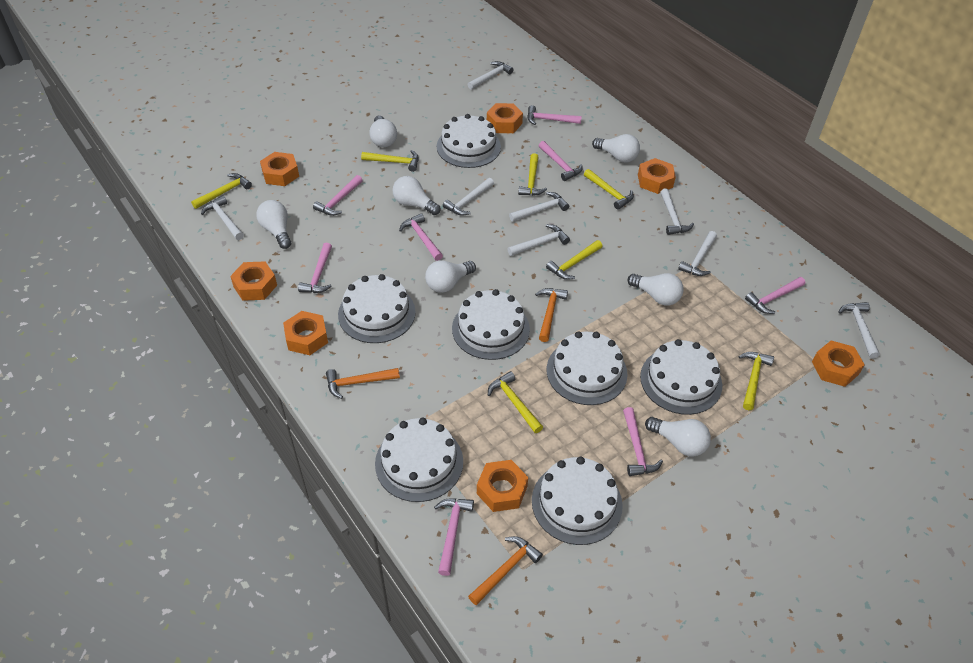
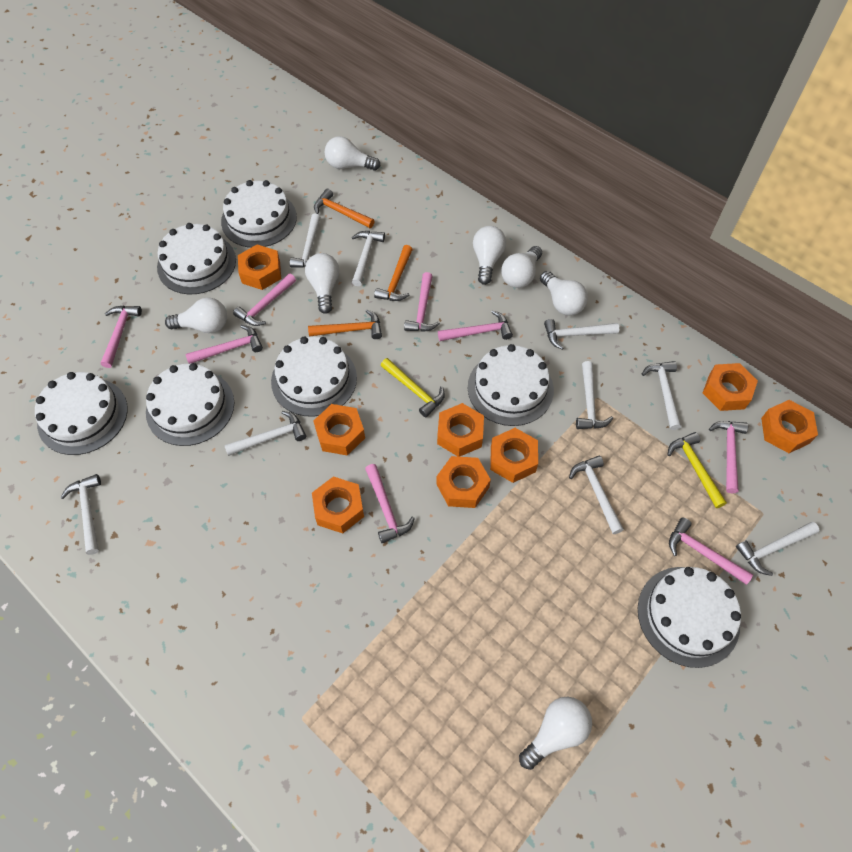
orange nut: [230,261,277,301] [260,152,299,186] [283,311,328,355] [477,460,528,512] [487,103,523,133] [638,158,676,194] [812,341,865,387] = 7 -> [238,245,281,290] [312,476,364,533] [313,404,365,456] [436,456,491,508] [437,403,484,457] [490,428,538,483] [703,363,758,411] [761,400,818,453] = 8
white hammer: [201,196,244,240] [443,178,494,216] [468,61,514,90] [508,224,570,256] [509,192,569,222] [660,188,694,235] [678,231,717,276] [838,302,880,358] = 8 -> [60,474,101,555] [224,411,306,456] [290,214,321,267] [352,231,385,286] [544,319,619,350] [569,455,624,534] [576,361,613,429] [642,361,681,430] [736,522,820,576] = 9
yellow hammer: [191,173,252,209] [361,150,419,172] [488,371,543,433] [518,153,547,196] [546,240,603,280] [584,169,634,210] [738,352,774,410] = 7 -> [380,358,445,417] [667,432,727,508] = 2

